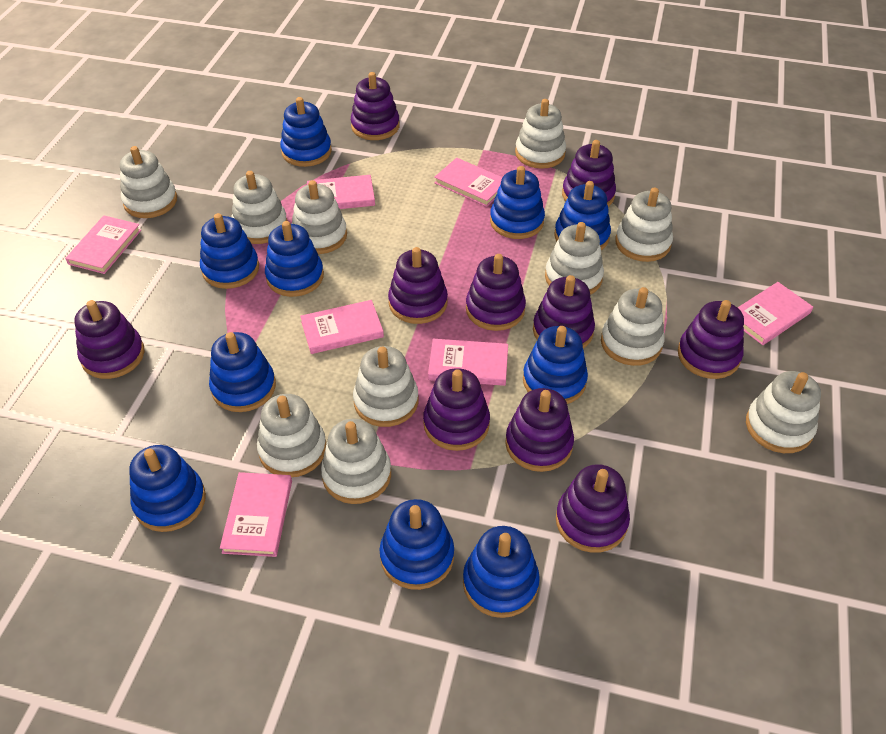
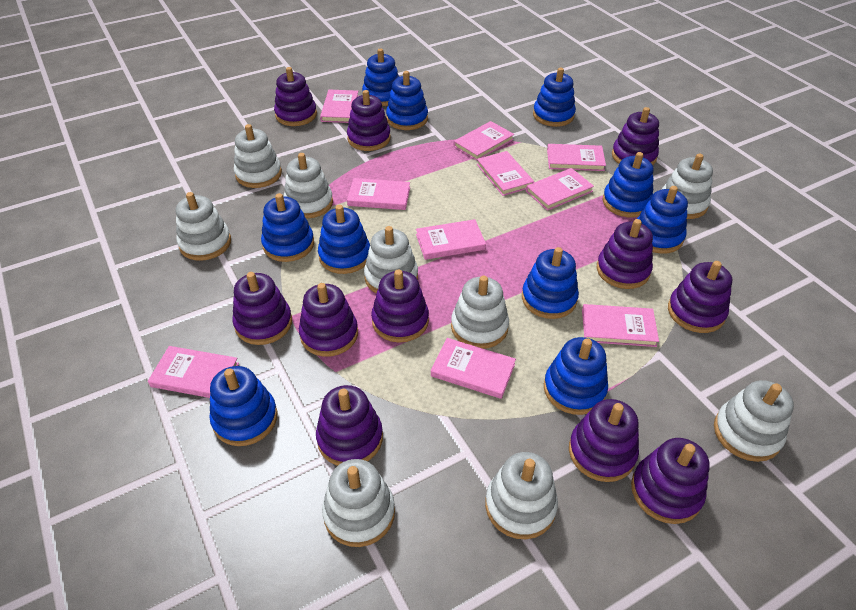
pink book: [65,215,141,274] [220,472,292,557] [300,300,384,354] [307,175,375,209] [428,339,508,386] [434,158,503,207] [738,282,813,345] = 7 -> [148,346,239,398] [320,90,358,123] [347,178,410,210] [416,219,486,260] [431,338,516,399] [454,121,514,161] [477,151,534,196] [526,168,594,211] [547,144,606,171] [582,304,659,347] = 10
purple stacking toy: [74,300,144,379] [351,72,400,140] [388,247,448,324] [423,368,490,451] [466,254,526,331] [505,388,574,472] [533,275,595,348] [556,464,630,553] [562,140,616,207] [678,300,744,379] = 10 -> [232,272,292,345] [274,67,317,126] [299,283,358,357] [316,385,383,466] [347,90,391,151] [371,269,429,342] [569,399,639,482] [597,219,653,289] [612,107,659,165] [631,438,710,524] [668,261,732,333] = 11
white stacking toy: [120,146,177,218] [231,171,287,244] [257,394,326,477] [292,180,347,254] [321,419,391,504] [353,346,418,427] [515,99,566,169] [545,222,604,295] [601,287,665,366] [615,187,673,262] [746,371,821,453] = 11 -> [176,192,231,261] [234,124,282,188] [284,153,333,218] [322,459,395,547] [364,226,418,293] [451,276,509,349] [485,452,558,539] [662,153,713,219] [714,380,794,462] = 9

